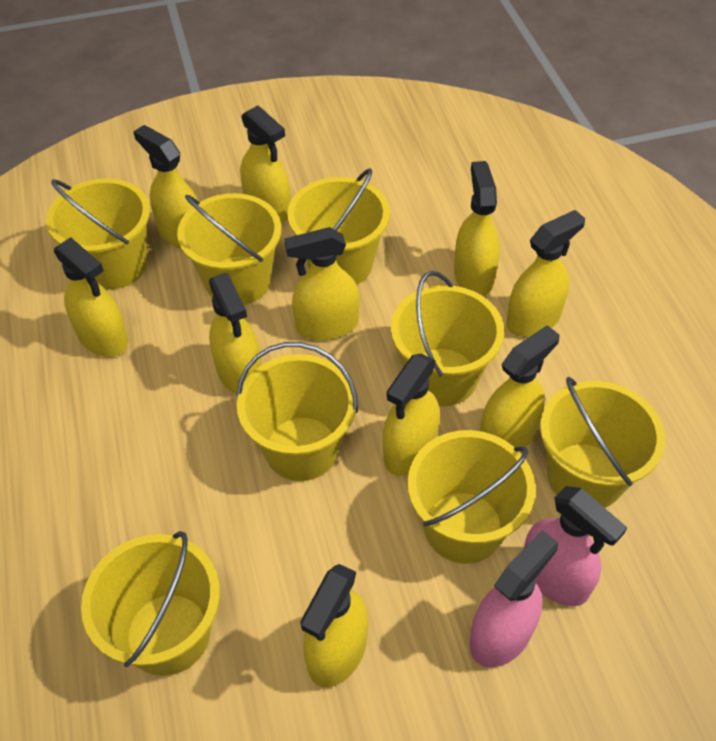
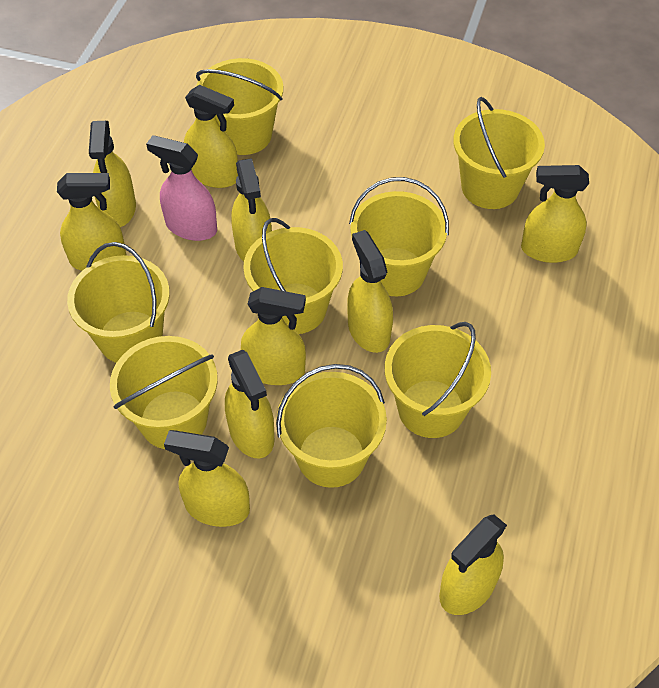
pink spray bottle: [469,530,558,667] [524,486,628,606] = 2 -> [146,135,217,241] = 1

